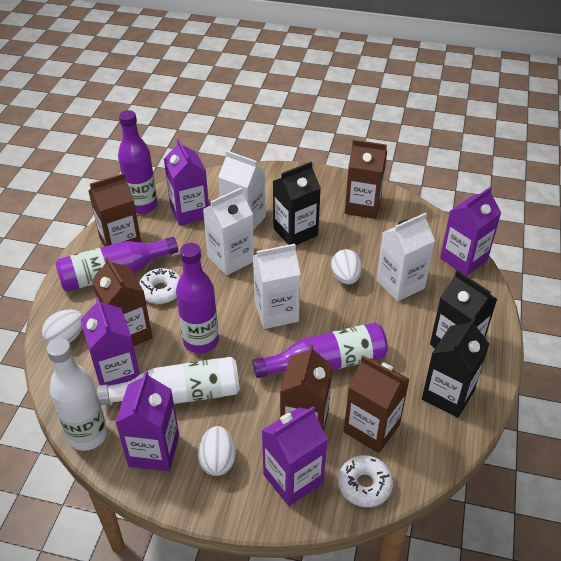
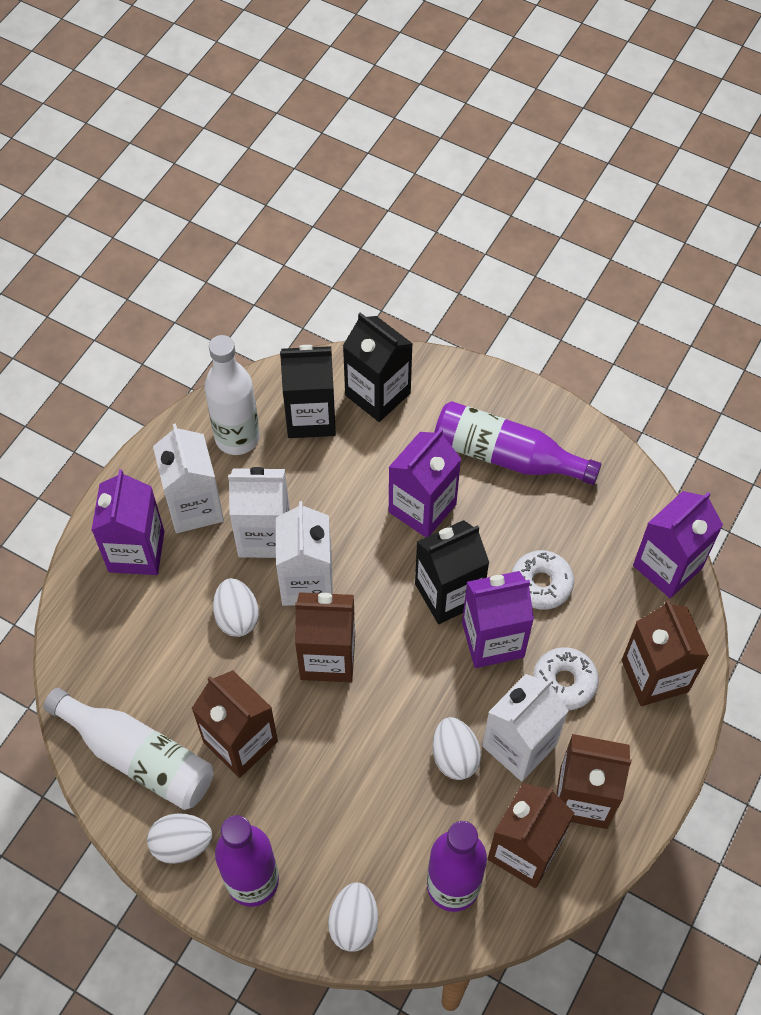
purple bottle: [55,237,178,292] [118,110,158,214] [176,243,219,353] [253,322,388,378] = 4 -> [215,815,279,907] [427,821,487,912] [434,401,601,485] = 3
purple carton: [81,297,140,385] [115,371,179,471] [164,138,209,226] [262,406,328,506] [440,187,501,276] = 5 -> [91,469,165,575] [389,428,461,537] [462,571,534,668] [633,491,723,598] = 4
white egg: [42,309,83,344] [198,426,236,476] [331,249,362,284] = 3 -> [147,813,212,864] [213,578,259,637] [328,883,378,952] [432,717,481,780] = 4

